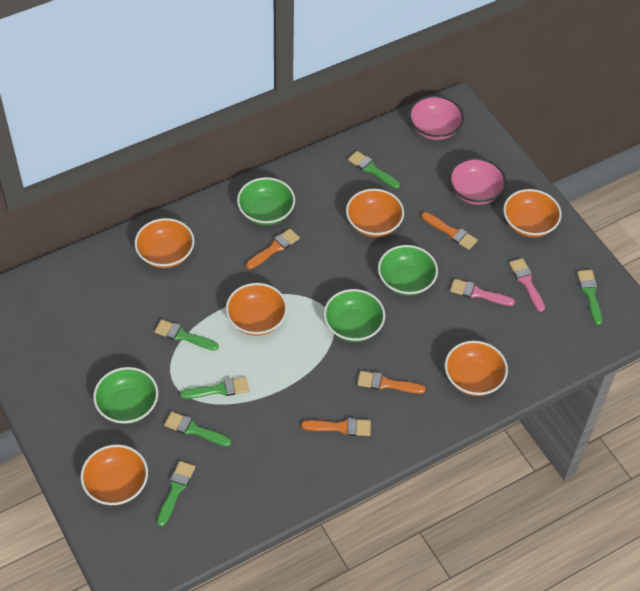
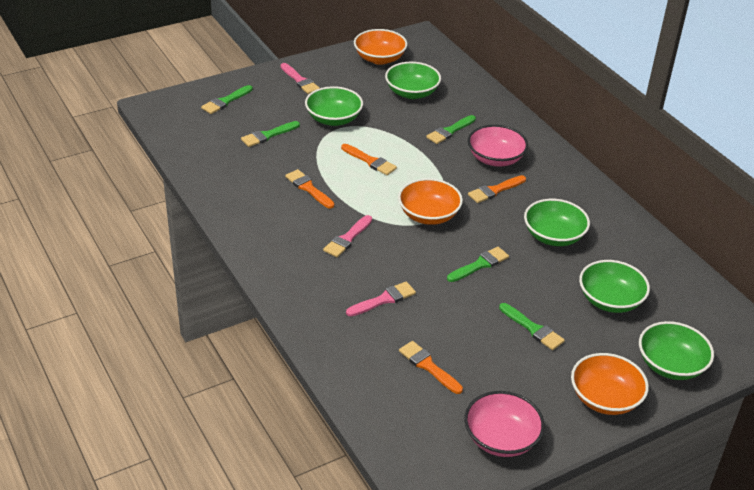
green bowl: [93,367,158,424] [237,177,295,225] [324,289,385,342] [378,245,438,296] = 4 -> [305,86,363,126] [385,62,441,99] [524,199,590,246] [579,260,650,313] [639,321,714,380] = 5
green brush: [155,319,219,351] [157,461,195,526] [164,412,231,446] [180,377,249,399] [348,151,400,189] [577,270,602,325] = 6 -> [201,85,253,114] [241,121,300,147] [426,115,476,144] [447,247,509,282] [499,303,565,350] = 5
orange bowl: [80,444,148,505] [134,218,195,268] [226,283,287,336] [346,189,404,237] [445,341,508,396] [503,189,562,237] = 6 -> [354,29,407,65] [398,178,463,225] [571,353,649,415] = 3
pink brush: [450,279,515,306] [509,258,545,312] = 2 -> [280,63,320,94] [323,215,372,257] [346,281,416,316] = 3

